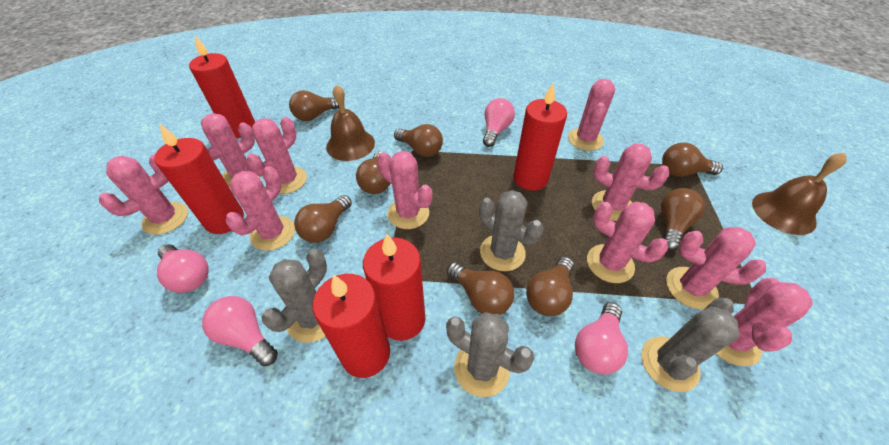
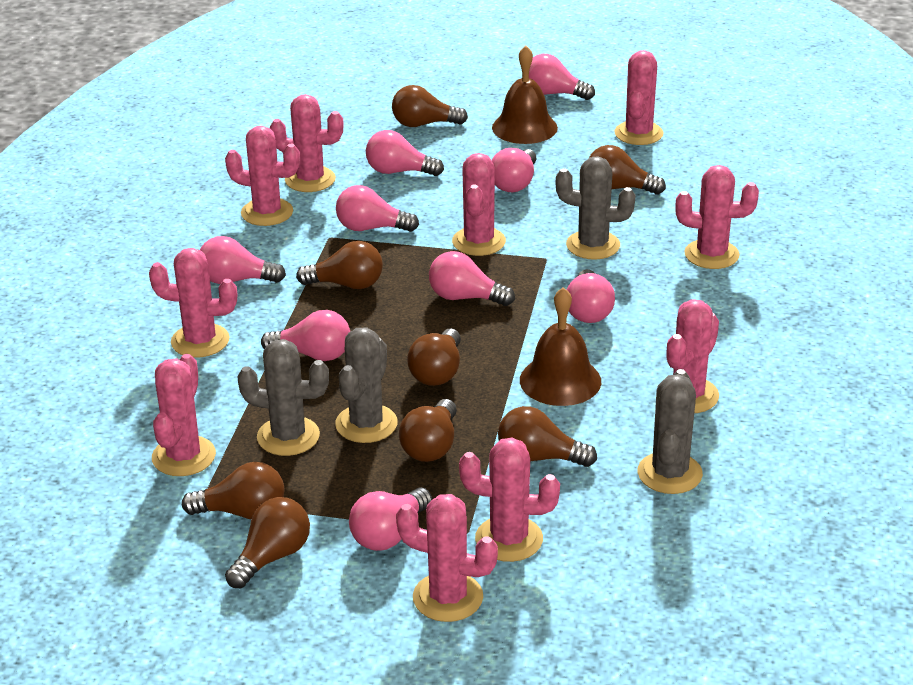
pink light bulb: [157,244,208,293] [202,296,278,366] [483,98,515,147] [575,302,628,375] = 4 -> [200,236,286,284] [261,310,350,361] [336,185,419,232] [349,487,432,551] [366,130,444,176] [429,251,515,306] [492,148,536,192] [529,54,595,100] [567,269,615,323] = 9
red candle: [154,123,244,234] [189,36,255,138] [312,274,390,378] [363,233,425,341] [513,82,567,191] = 5 -> none = 0

